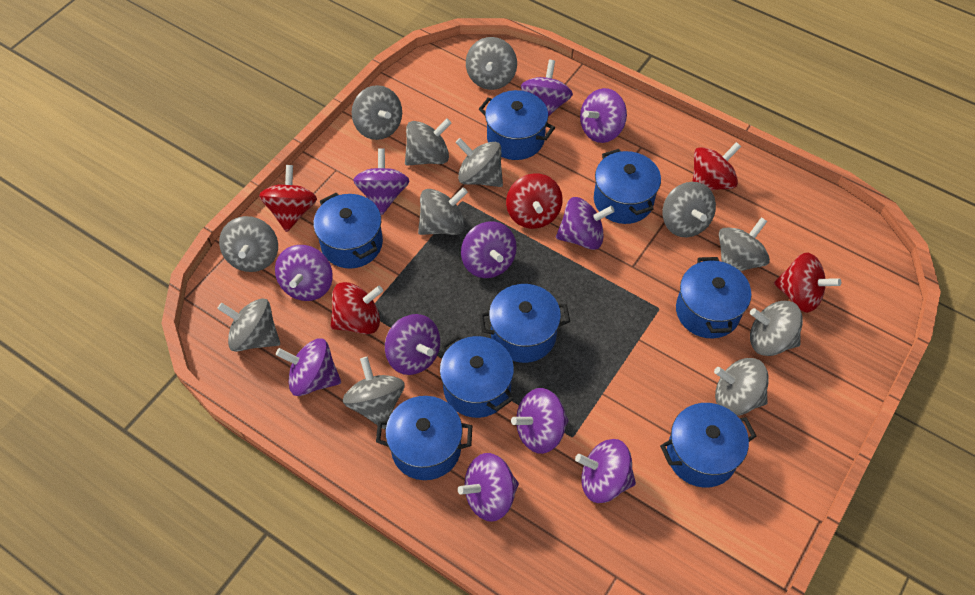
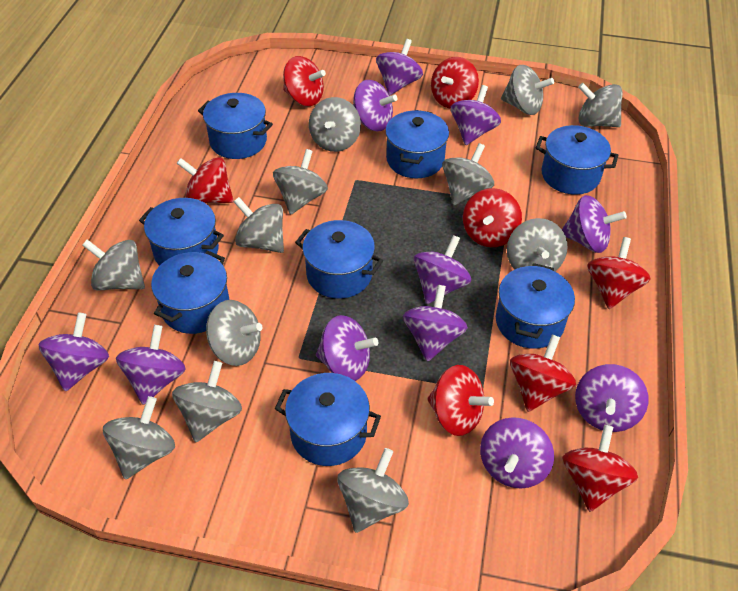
red spinning top: [259,165,317,232] [330,282,383,334] [506,174,563,229] [692,142,741,190] [774,253,841,313] = 5 -> [177,157,234,203] [283,56,326,106] [427,365,494,436] [431,57,479,109] [463,188,522,247] [510,334,576,412] [562,425,638,512] [587,237,650,309] = 8

